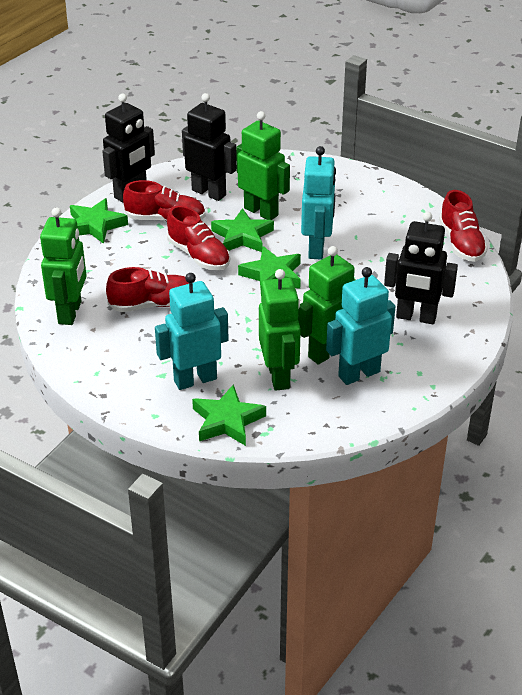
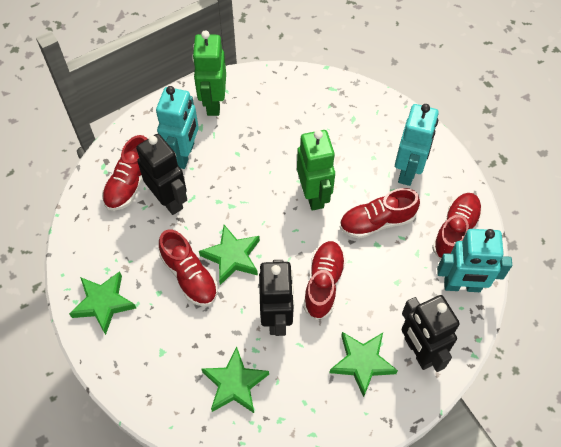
green robot: [40,207,87,325] [236,111,290,220] [259,269,301,391] [298,246,356,365] = 4 -> [192,30,226,116] [297,130,335,211] = 2
red shoe: [106,267,194,312] [123,180,206,221] [167,206,230,270] [439,190,488,262] = 4 -> [102,135,147,211] [159,230,218,306] [303,241,346,320] [339,188,420,239] [432,193,482,260] = 5

